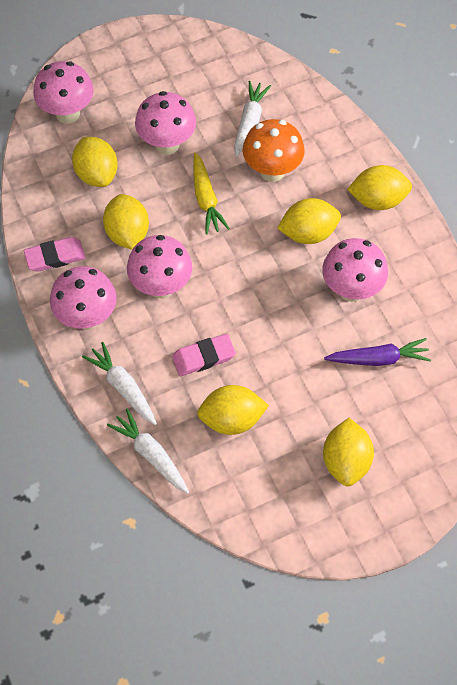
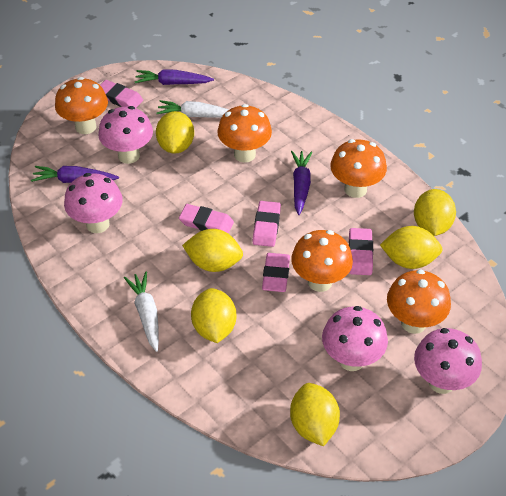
orange mushroom: [243,119,305,182] = 1 -> [55,77,108,134] [217,104,272,163] [291,230,353,292] [330,139,387,198] [387,269,451,334] = 5
pink eraser: [24,237,85,272] [172,334,236,376] = 2 -> [100,80,143,108] [179,204,234,234] [252,201,281,247] [262,253,290,292] [349,228,373,275] = 5
pink mushroom: [33,61,94,124] [50,266,117,330] [127,235,192,299] [135,91,196,155] [322,238,388,302] = 5 -> [64,173,123,233] [98,106,153,164] [322,306,388,371] [414,328,482,394] = 4
purple carrot: [324,338,431,366] = 1 -> [31,166,119,183] [135,69,214,85] [291,151,312,215] = 3
white carrot: [82,342,157,425] [107,408,189,494] [234,81,271,157] = 3 -> [124,271,159,352] [156,100,229,118] = 2
yellow carrot: [193,152,230,234] = 1 -> none = 0

